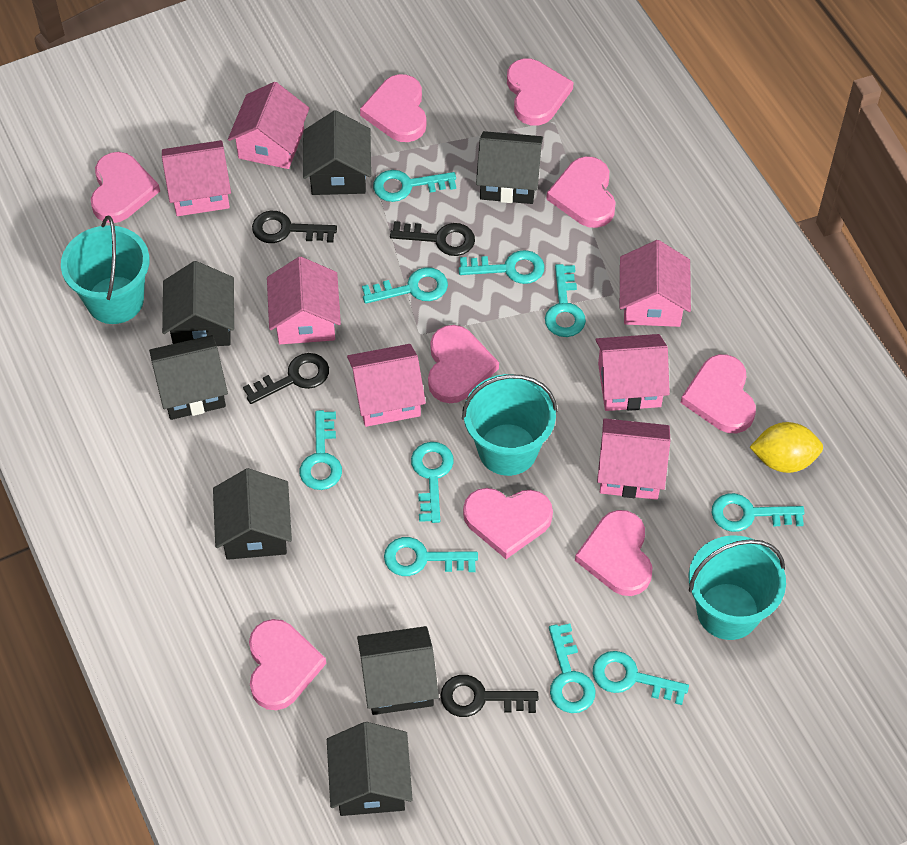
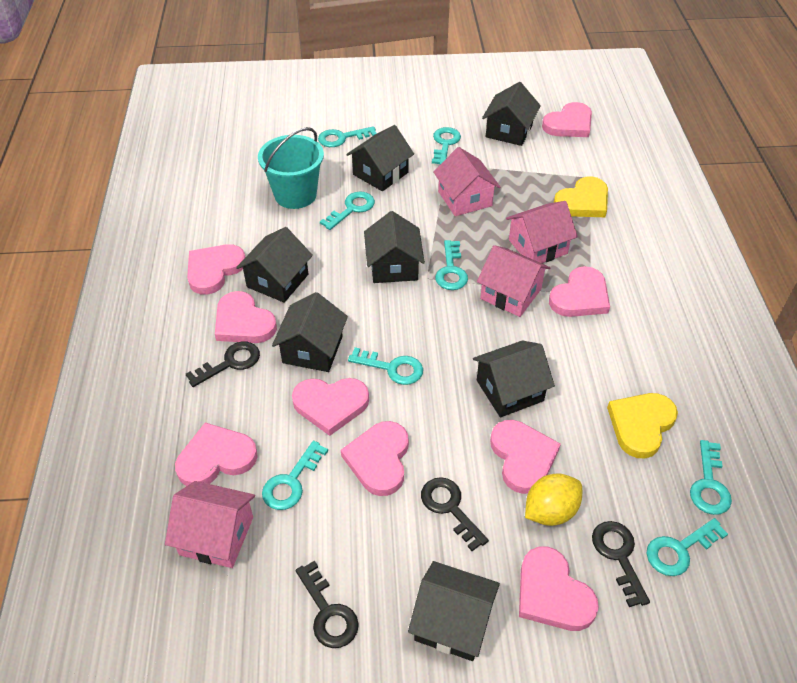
pink house: [162,140,231,216] [228,82,310,169] [267,257,341,344] [347,344,426,427] [596,334,670,411] [597,418,670,500] [620,240,691,327] = 7 -> [165,481,255,568] [433,147,500,216] [477,245,550,317] [506,201,578,263] = 4
turquoise bucket: [61,216,150,324] [462,374,557,476] [689,535,786,640] = 3 -> [258,127,324,209] = 1
turquoise key: [300,410,342,490] [362,267,448,304] [373,170,456,202] [384,537,478,576] [411,442,454,523] [459,250,545,284] [545,264,586,337] [549,624,596,713] [593,651,689,705] [712,493,805,532] = 10 -> [262,441,328,510] [318,126,377,147] [320,191,375,230] [348,347,423,385] [432,127,461,164] [435,240,468,290] [646,518,728,576] [690,440,732,515] = 8
yellow heart: none = 0 -> [554,176,608,217] [607,393,678,458] = 2

